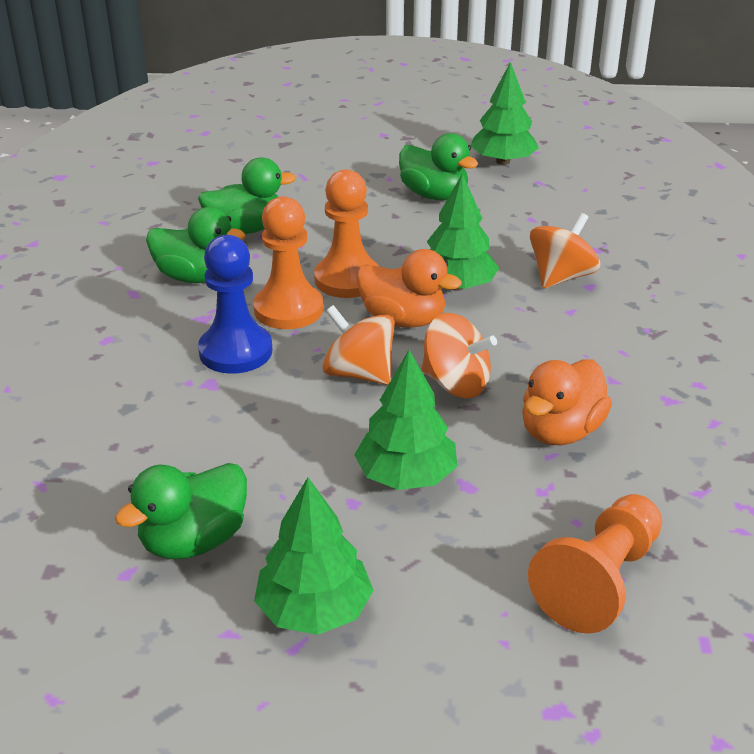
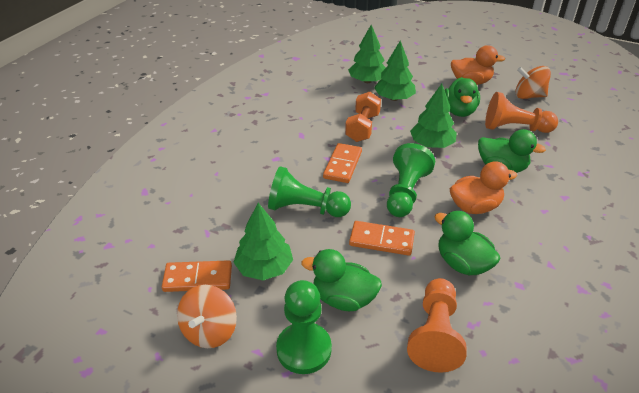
blue pawn: [198,235,272,374] = 1 -> none = 0
green pawn: none = 0 -> [268,166,351,217] [276,280,332,374] [387,143,435,217] = 3
orange domino: none = 0 -> [162,260,232,292] [323,143,362,183] [349,221,415,256] = 3
orange dumbbell: none = 0 -> [345,92,381,142] = 1
orange pawn: [253,196,323,329] [314,169,380,298] [528,494,662,634] = 3 -> [407,278,467,373] [485,92,558,133] = 2
orange spinning top: [322,305,395,385] [422,313,497,398] [530,213,600,288] = 3 -> [177,285,237,348] [515,66,551,99] = 2

